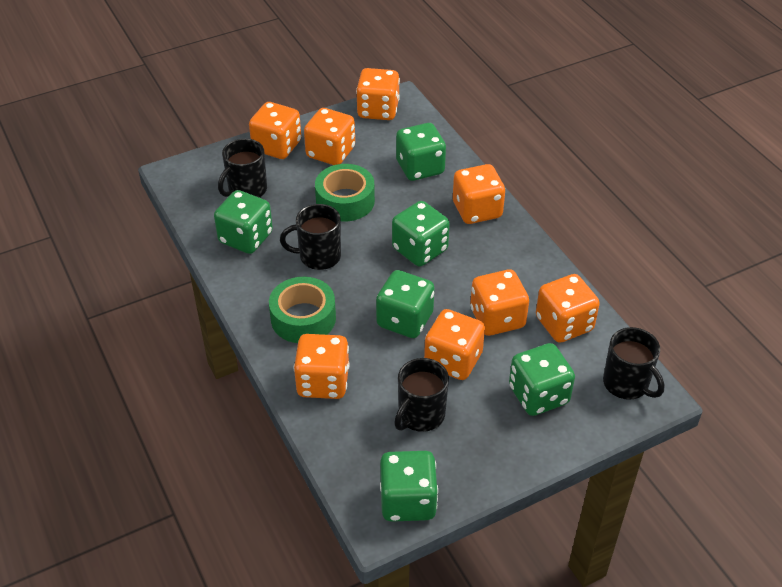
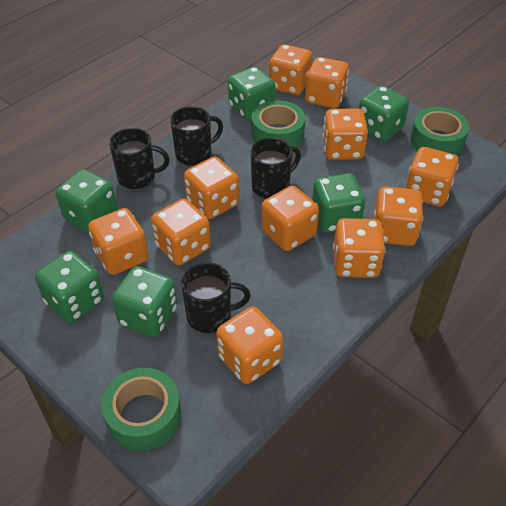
green tape: [269,277,336,343] [315,164,375,222] = 2 -> [102,368,181,451] [252,100,305,147] [410,107,470,155] = 3
orange dice: [249,102,301,159] [294,334,350,399] [304,108,355,165] [356,68,400,120] [424,309,485,380] [453,164,505,224] [470,269,529,336] [536,274,600,343] = 8 -> [88,208,149,275] [151,199,211,265] [184,157,239,219] [216,307,283,384] [261,186,319,251] [269,44,312,95] [305,57,349,108] [323,108,368,160] [333,218,386,278] [374,187,423,246] [405,147,459,207] = 11

